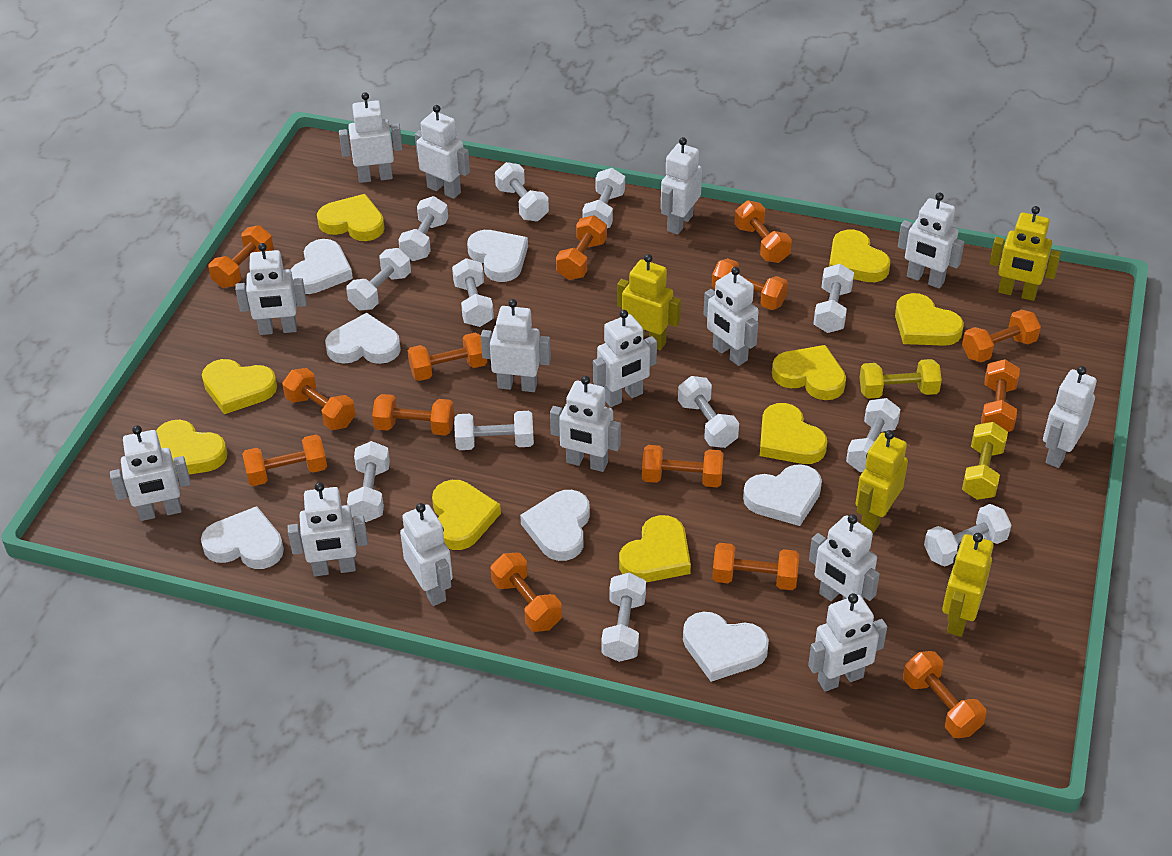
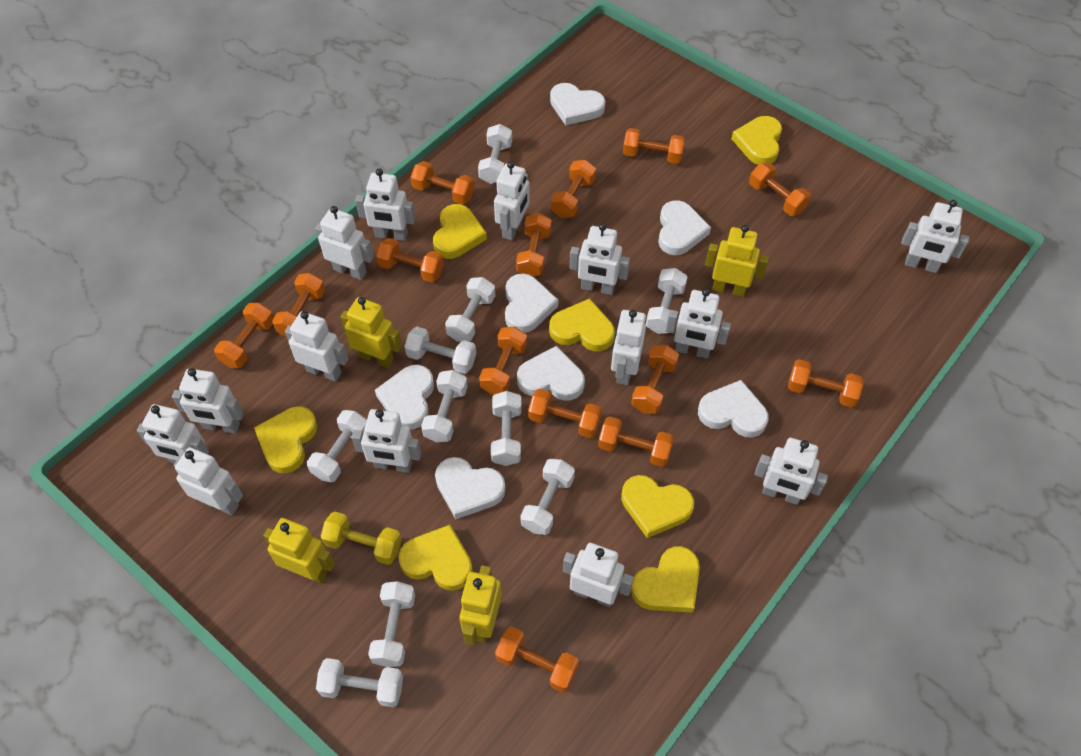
white dumbbell: [346,248,411,310] [347,441,390,522] [398,196,448,261] [452,258,494,327] [454,411,534,450] [495,162,549,222] [582,168,625,228] [601,573,646,662] [678,376,739,448] [814,264,854,333] [846,398,901,472] [924,504,1011,566] = 12 -> [307,410,367,482] [316,658,403,707] [368,581,415,667] [404,327,476,374] [421,370,468,442] [445,277,495,342] [478,124,512,184] [491,391,522,466] [520,459,575,535] [646,268,688,334] = 10
white robot: [110,425,191,521] [235,243,307,335] [287,482,368,576] [339,92,402,183] [400,503,453,606] [415,105,470,199] [481,299,551,392] [550,376,621,472] [593,310,657,407] [661,137,702,235] [704,267,759,366] [808,593,887,692] [809,514,880,601] [898,192,964,288] [1043,366,1097,468] = 15 -> [137,404,209,464] [172,368,243,434] [174,447,243,515] [285,311,348,382] [315,206,373,280] [352,409,421,473] [355,168,416,241] [494,161,530,241] [563,543,634,607] [570,223,630,295] [611,310,646,385] [666,288,731,358] [755,438,828,505] [901,200,969,273] = 14
yellow dumbbell: [860,359,942,399] [962,422,1008,500] = 2 -> [320,512,402,565] = 1
yellow heart: [156,420,227,475] [202,359,277,414] [317,194,385,241] [432,480,501,550] [619,515,691,582] [760,403,827,464] [772,345,846,400] [829,229,890,282] [895,293,964,346] = 9 -> [254,406,317,473] [398,525,473,591] [433,204,487,259] [549,299,615,351] [621,475,694,538] [631,546,700,612] [731,116,782,165] = 7

